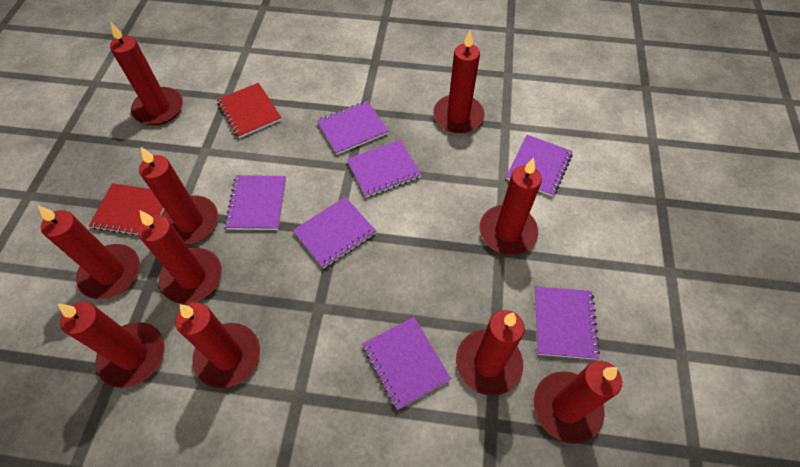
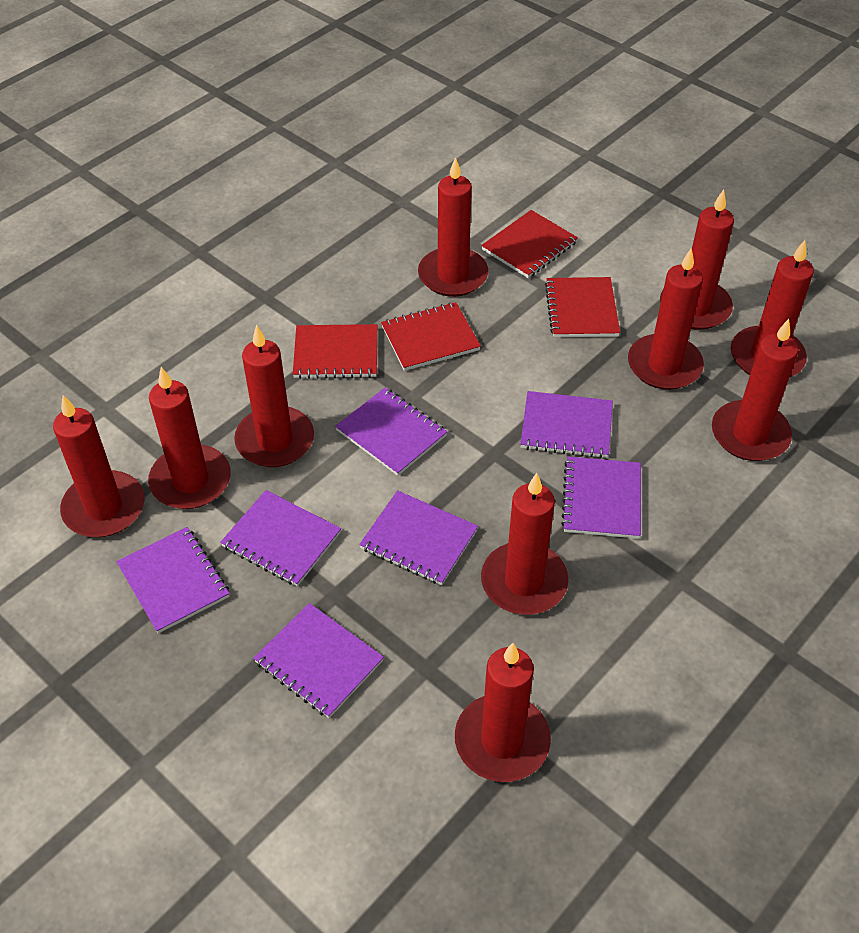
red notebook: [89,183,164,236] [217,83,282,138] = 2 -> [293,324,377,379] [381,302,481,371] [481,210,578,278] [545,277,620,337] = 4

